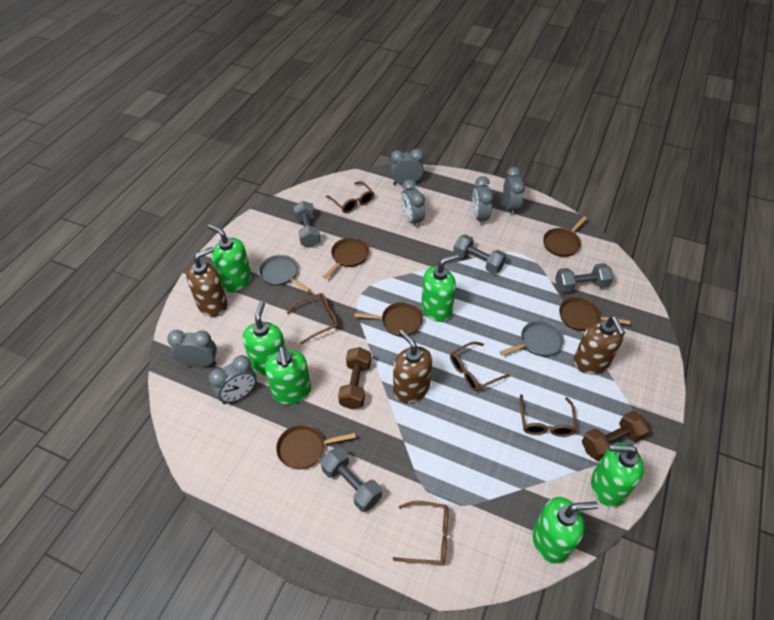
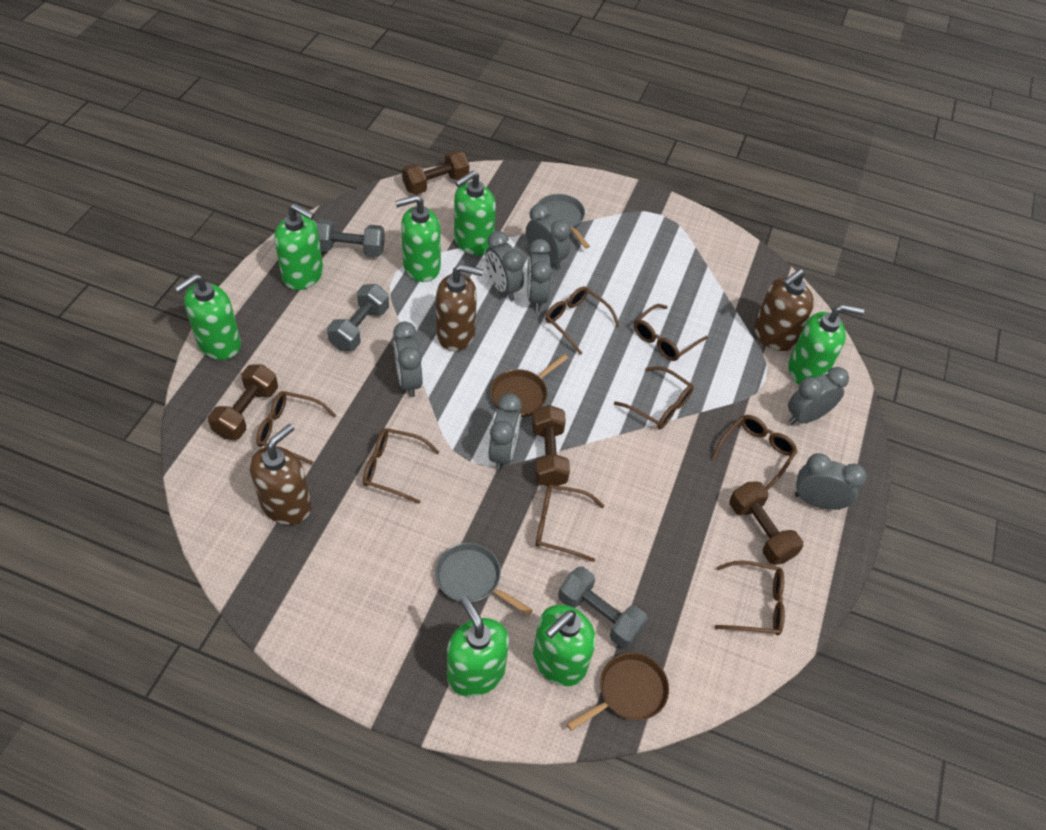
brown dumbbell: [338,347,371,409] [582,411,650,461] = 2 -> [208,365,278,440] [402,150,469,195] [532,405,570,486] [729,481,803,565] = 4
brown glasses: [287,293,338,344] [326,181,374,213] [393,501,449,565] [450,342,510,392] [520,394,577,437] = 5 -> [256,391,337,465] [363,428,439,504] [536,485,604,562] [545,286,620,355] [614,366,694,429] [634,304,708,361] [712,415,798,491] [715,560,785,636] = 8
brown pan: [276,424,356,469] [323,237,369,279] [354,302,423,337] [543,216,587,257] [559,297,630,331] = 5 -> [490,354,568,418] [567,652,669,731] = 2
green soap dispenser: [208,224,252,292] [243,301,286,375] [265,346,311,404] [421,253,459,322] [533,497,598,564] [591,442,644,507] = 6 -> [174,274,241,360] [274,203,323,290] [395,195,441,282] [447,596,509,697] [454,171,496,255] [533,604,596,686] [789,304,864,385] = 7
grey clock: [167,330,217,368] [209,355,257,404] [390,149,424,185] [401,179,425,228] [473,176,493,226] [503,167,525,216] = 6 -> [393,322,422,397] [485,231,524,301] [488,393,522,470] [526,204,571,270] [527,239,552,311] [788,367,849,425] [795,453,867,510] = 7
grey dumbbell: [293,201,321,248] [321,447,382,512] [453,235,507,274] [555,263,613,293] = 4 -> [315,219,385,257] [327,284,389,351] [558,567,648,648] = 3

